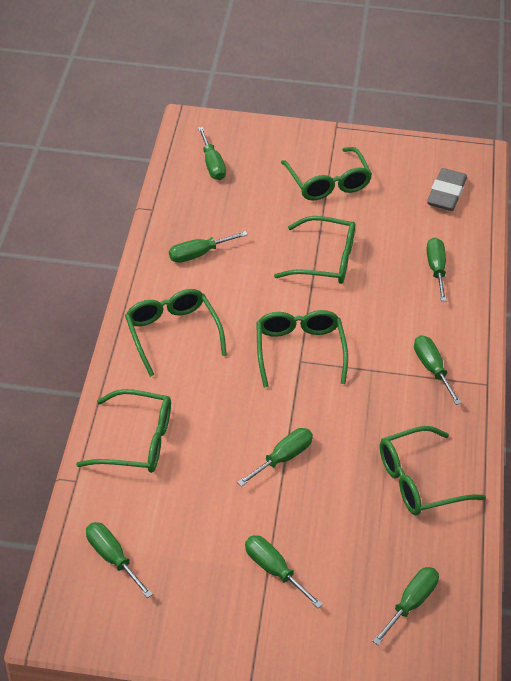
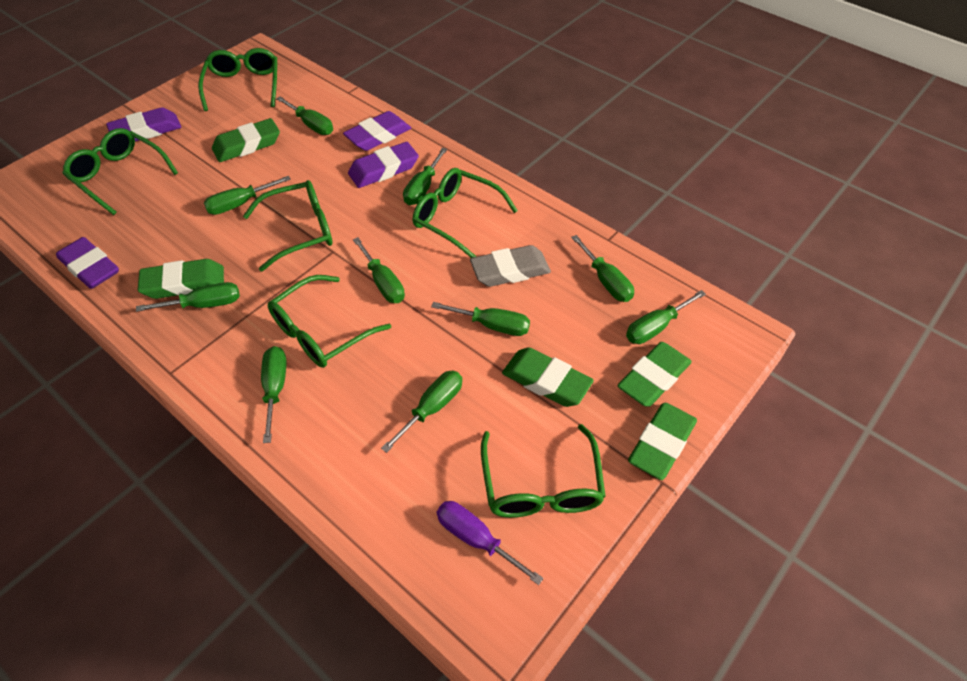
green eraser: none = 0 -> [138,259,224,299] [212,118,280,162] [502,348,594,407] [617,342,692,407] [628,403,697,480] = 5
green screwdriver: [86,522,153,598] [169,231,248,263] [198,127,226,180] [237,428,313,487] [245,535,323,608] [372,567,439,645] [414,335,461,405] [426,238,447,301] = 8 -> [136,282,240,312] [204,176,291,215] [261,346,287,443] [276,96,333,135] [353,237,405,303] [381,371,462,453] [403,148,447,205] [431,302,530,336] [571,235,634,302] [626,290,706,344] = 10
purple eraser: none = 0 -> [56,237,119,289] [106,108,181,141] [343,111,411,151] [348,142,419,188] = 4
purple screwdriver: none = 0 -> [437,501,544,585] = 1

